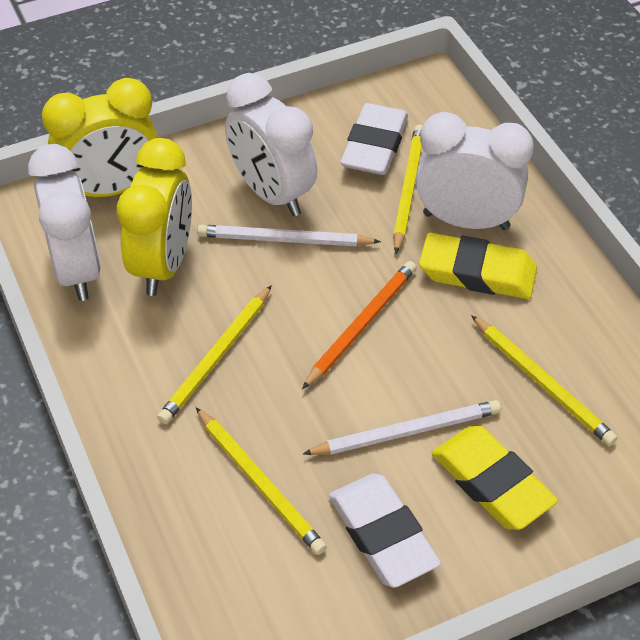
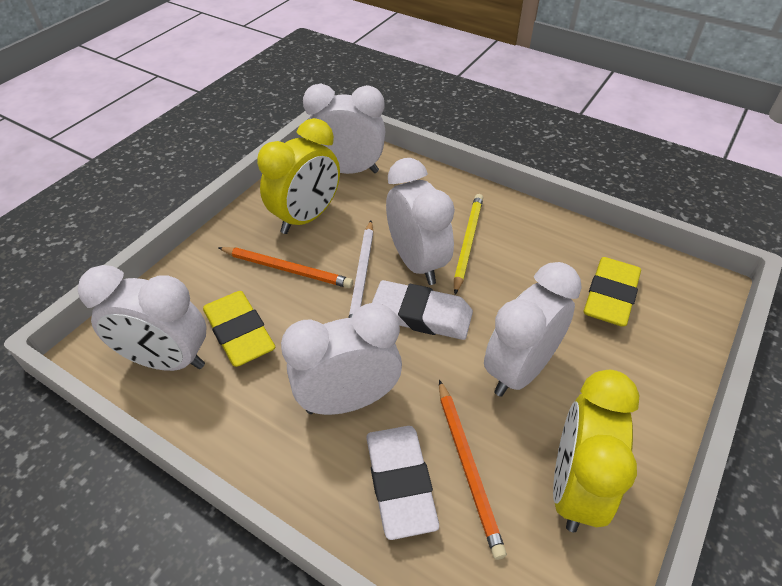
orange pencil: [302,261,417,389] = 1 -> [218,247,353,288] [439,380,507,560] = 2
white clock: [28,144,101,301] [225,73,317,216] [415,112,534,230] = 3 -> [77,265,206,371] [281,303,402,415] [303,84,385,174] [386,158,455,285] [484,262,582,397] = 5
white pencil: [197,225,381,246] [303,400,501,455] = 2 -> [348,220,374,318] = 1
yellow pencil: [157,285,272,424] [196,407,327,555] [393,125,423,254] [471,315,618,446] = 4 -> [454,194,483,294] = 1

